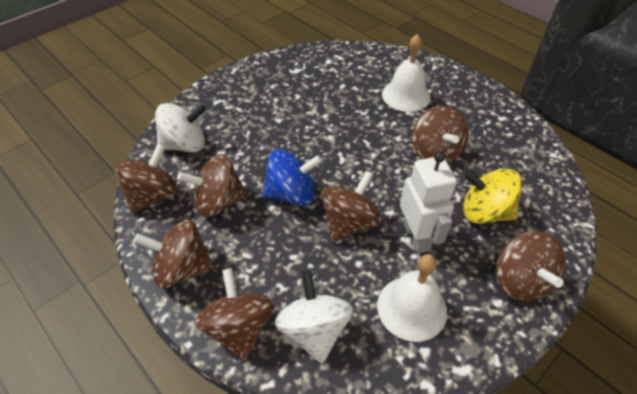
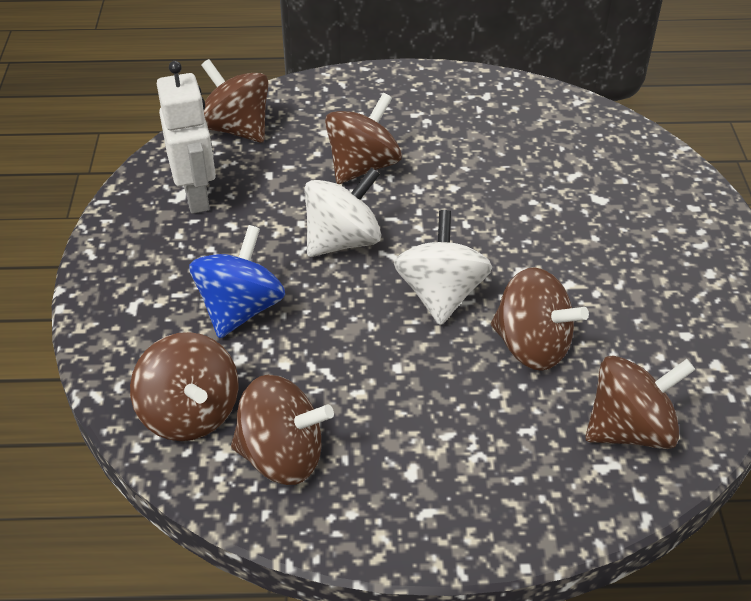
brown spinning top: [114,144,178,214] [134,220,215,288] [177,154,248,218] [195,268,275,361] [321,171,382,242] [412,106,469,164] [496,231,566,302] = 7 -> [130,332,238,441] [201,59,269,143] [231,375,334,485] [325,93,402,184] [491,267,589,371] [585,356,696,449] = 6
white bell: [377,254,447,342] [382,34,431,112] = 2 -> none = 0
yellow spinning top: [463,168,522,224] = 1 -> none = 0

